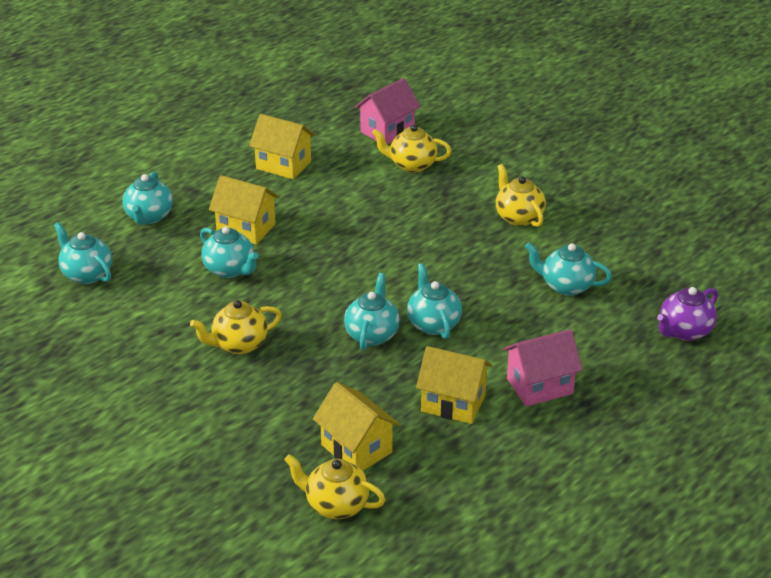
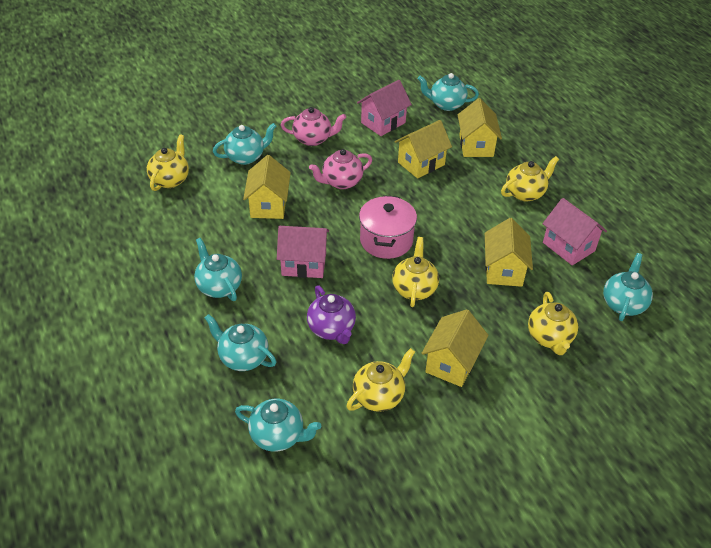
pink house: [355,78,420,144] [503,329,583,407] = 2 -> [277,226,329,278] [357,80,412,136] [542,198,607,265] = 3
pink pot: none = 0 -> [359,195,417,259] = 1
pink teapot: none = 0 -> [281,107,346,146] [309,149,372,189] = 2
yellow house: [209,175,279,245] [249,114,315,179] [313,382,400,471] [416,346,492,424] = 4 -> [243,155,291,219] [395,120,452,178] [421,309,488,387] [458,98,502,157] [485,218,533,287] = 5
yellow teapot: [190,300,282,354] [284,454,386,519] [372,125,451,173] [496,164,546,227] = 4 -> [147,134,189,191] [346,348,415,412] [392,237,439,307] [501,156,559,202] [528,292,578,355] = 5

